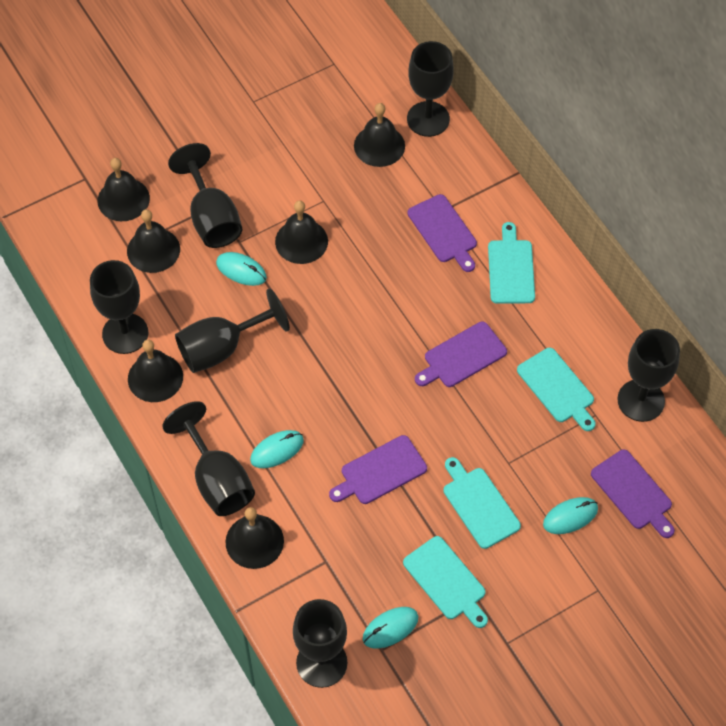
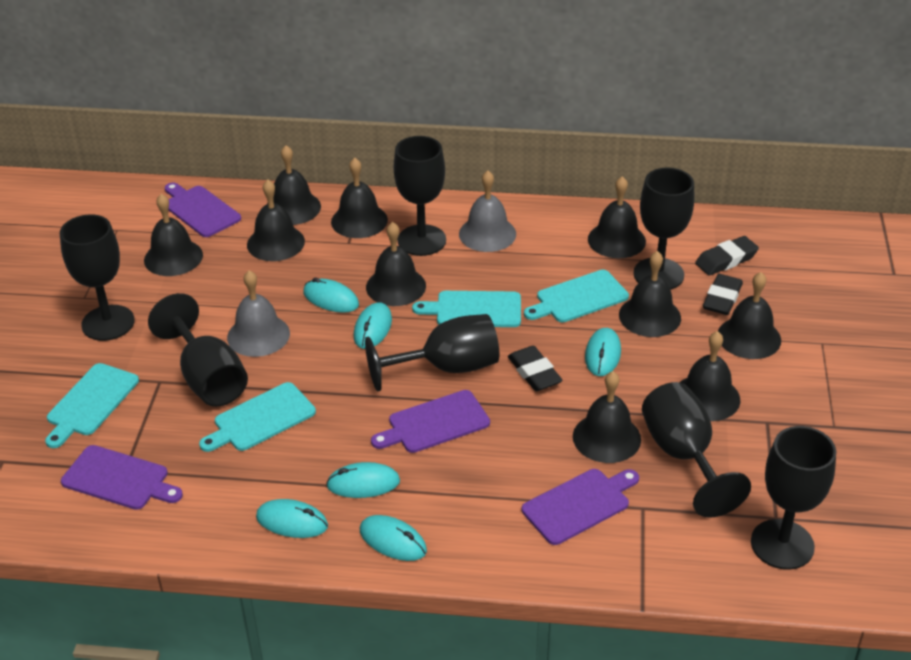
black bell: [98,158,150,221] [127,209,180,273] [128,339,183,402] [225,507,284,569] [275,200,328,264] [354,103,405,167] = 6 -> [144,194,203,276] [247,180,305,261] [267,145,321,225] [331,158,388,238] [366,222,426,306] [573,371,641,463] [588,176,646,258] [619,251,681,337] [679,331,740,421] [718,272,781,359] = 10
black eraser: none = 0 -> [508,346,563,391] [695,236,759,275] [703,274,743,315] = 3
grey bell: none = 0 -> [227,270,290,357] [459,170,516,252] = 2
turquoise mouse: [216,252,267,286] [250,430,304,468] [363,607,419,649] [543,497,598,534] = 4 -> [256,499,328,538] [303,278,359,313] [326,462,400,498] [354,303,392,349] [360,515,427,561] [585,328,621,376] = 6

